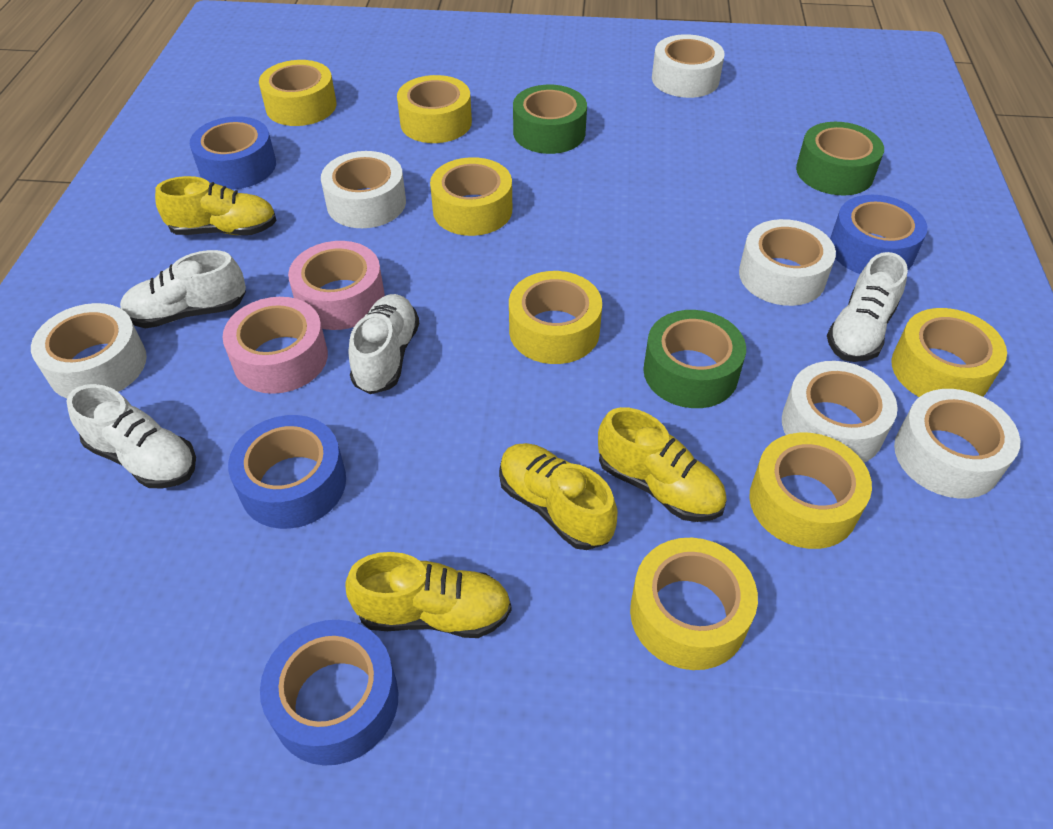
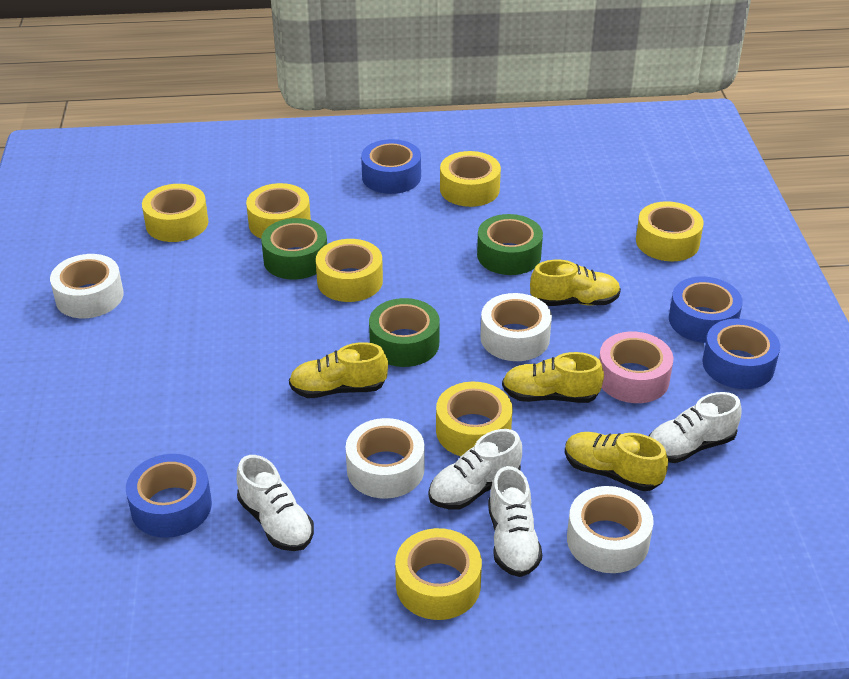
pink tape: [222,297,328,394] [288,241,385,330] = 2 -> [599,332,673,403] = 1
white tape: [31,303,147,398] [321,151,406,228] [652,34,725,98] [739,219,836,306] [782,361,898,462] [894,389,1020,499] = 6 -> [50,254,123,318] [345,418,424,499] [480,293,552,361] [567,486,654,573] = 4

